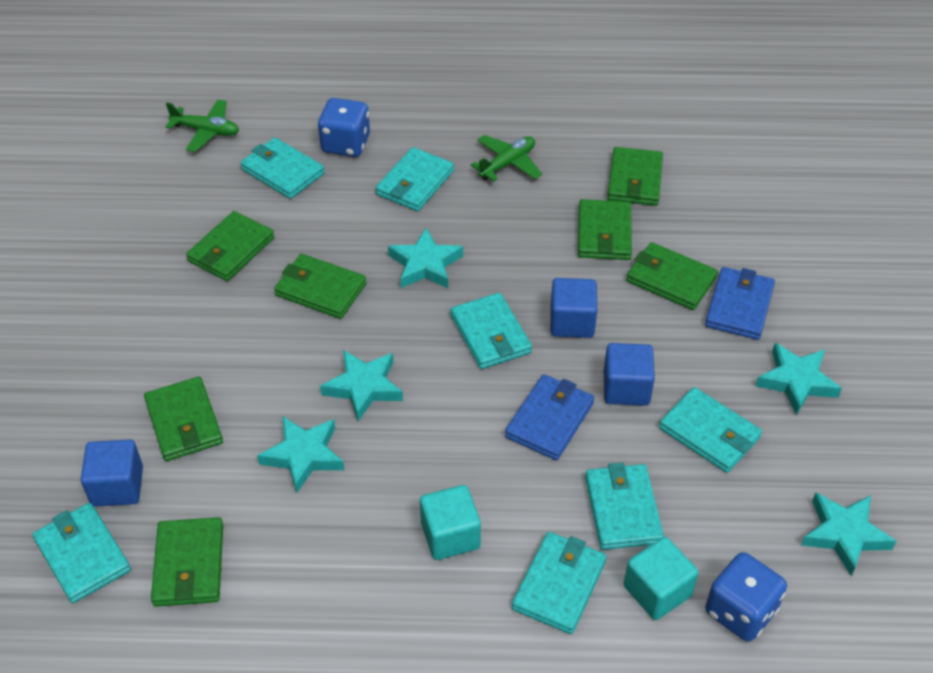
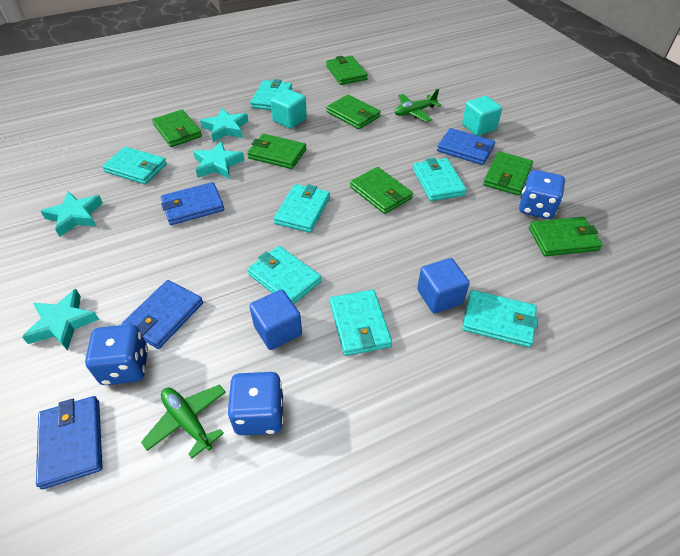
blue cube: [81,439,143,507] [550,278,597,338] [604,343,655,406] = 3 -> [249,289,302,350] [417,258,470,313] = 2
blue dice: [318,98,370,157] [705,552,787,642] = 2 -> [85,324,148,385] [227,372,283,435] [519,170,565,219] = 3
blue wallet: [505,374,594,460] [705,267,775,340] = 2 -> [36,396,102,489] [121,280,203,349] [161,182,224,225] [437,128,495,165] = 4
turquoise star: [257,416,344,493] [320,350,403,421] [388,227,463,288] [756,343,842,416] [801,492,896,576] = 5 -> [22,289,99,351] [41,191,103,237] [193,141,244,178] [200,108,249,142] = 4

